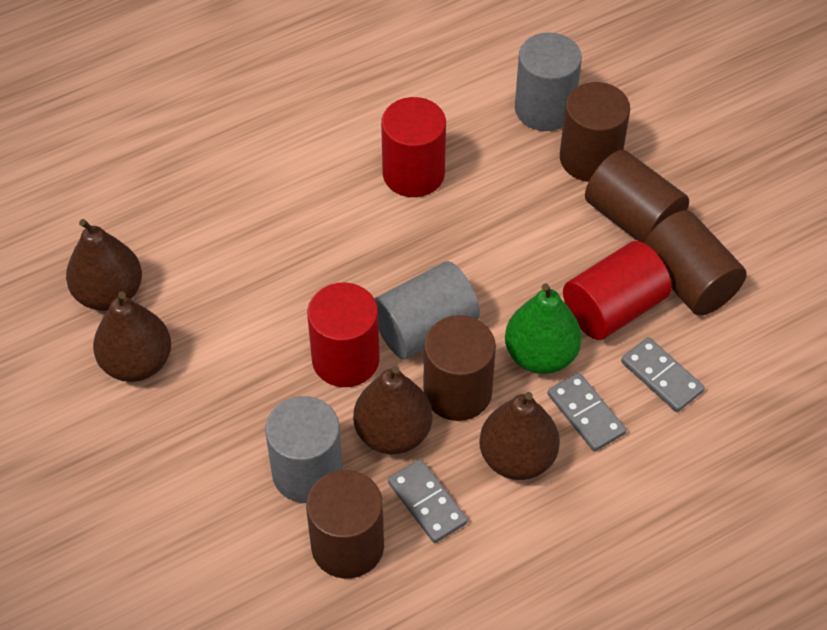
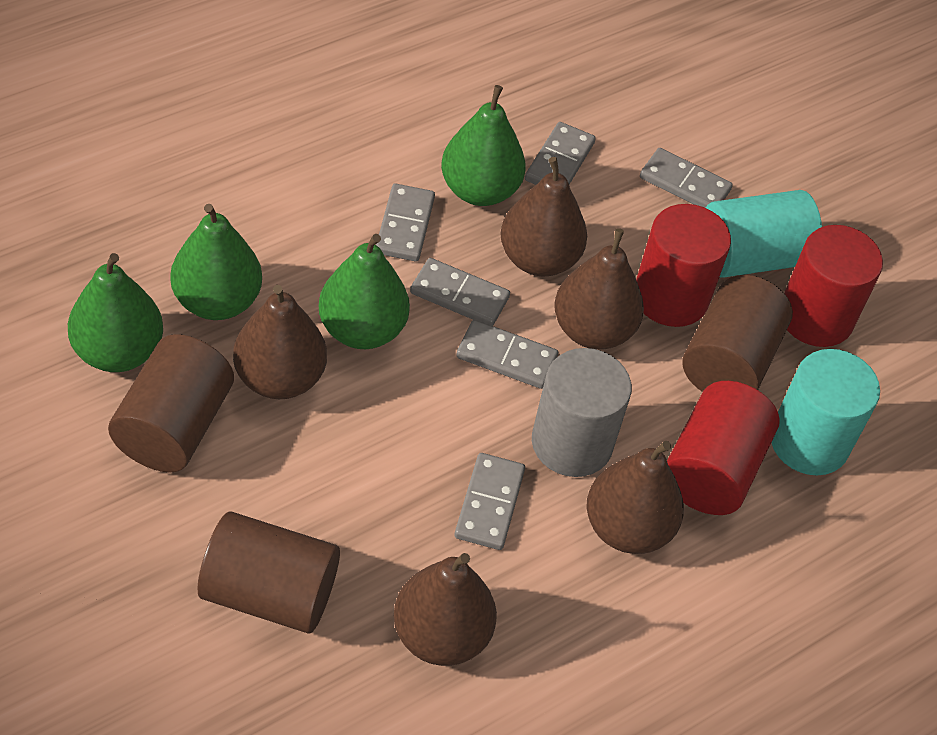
brown cylinder: [306,470,384,579] [423,315,496,421] [560,82,630,182] [585,150,689,243] [644,210,746,316] = 5 -> [108,334,234,472] [198,511,340,634] [683,275,793,392] = 3
brown pear: [66,219,142,311] [93,291,171,382] [353,366,432,454] [479,392,560,480] = 4 -> [233,285,327,399] [394,553,497,666] [500,157,587,276] [554,228,644,350] [587,441,684,554] = 5
green pear: [505,283,582,374] = 1 -> [68,253,163,372] [170,204,262,320] [319,234,410,349] [441,85,526,206] = 4
grey cylinder: [265,396,343,503] [375,261,480,359] [515,33,582,131] = 3 -> [532,348,632,477] = 1
grey domino: [388,459,468,543] [548,372,626,452] [621,337,705,412] = 3 -> [376,183,435,262] [410,258,510,326] [455,453,525,550] [456,320,558,389] [525,122,596,185] [640,148,733,208] = 6
turquoise cylinder: none = 0 -> [706,190,822,278] [771,349,880,476] = 2

